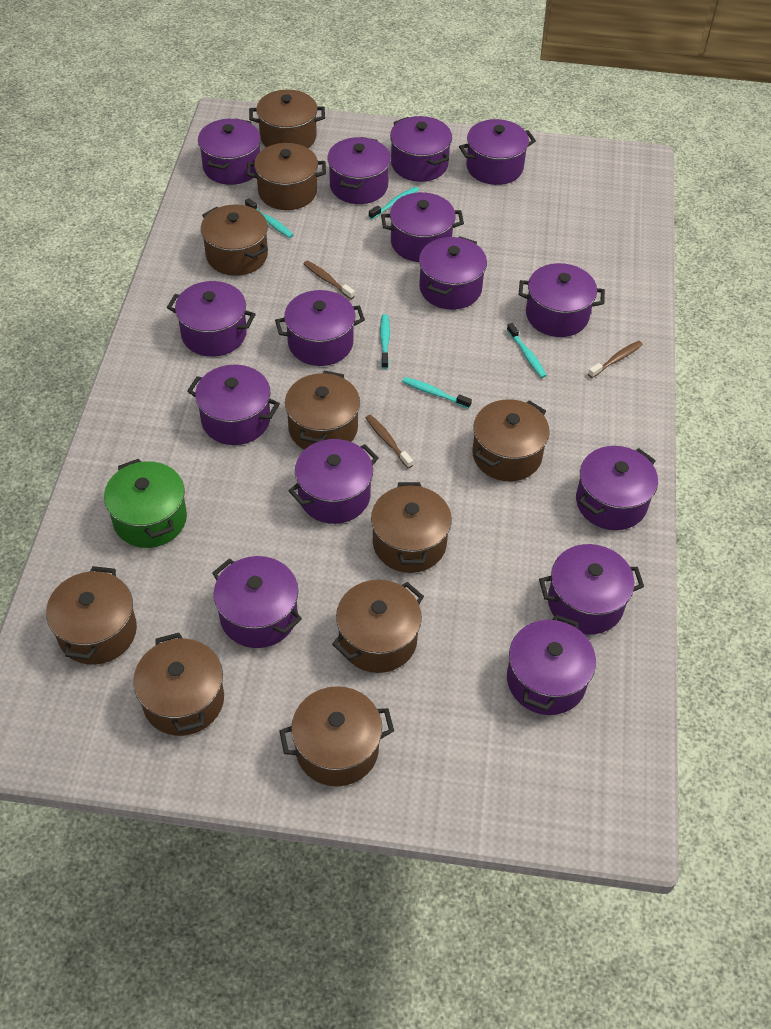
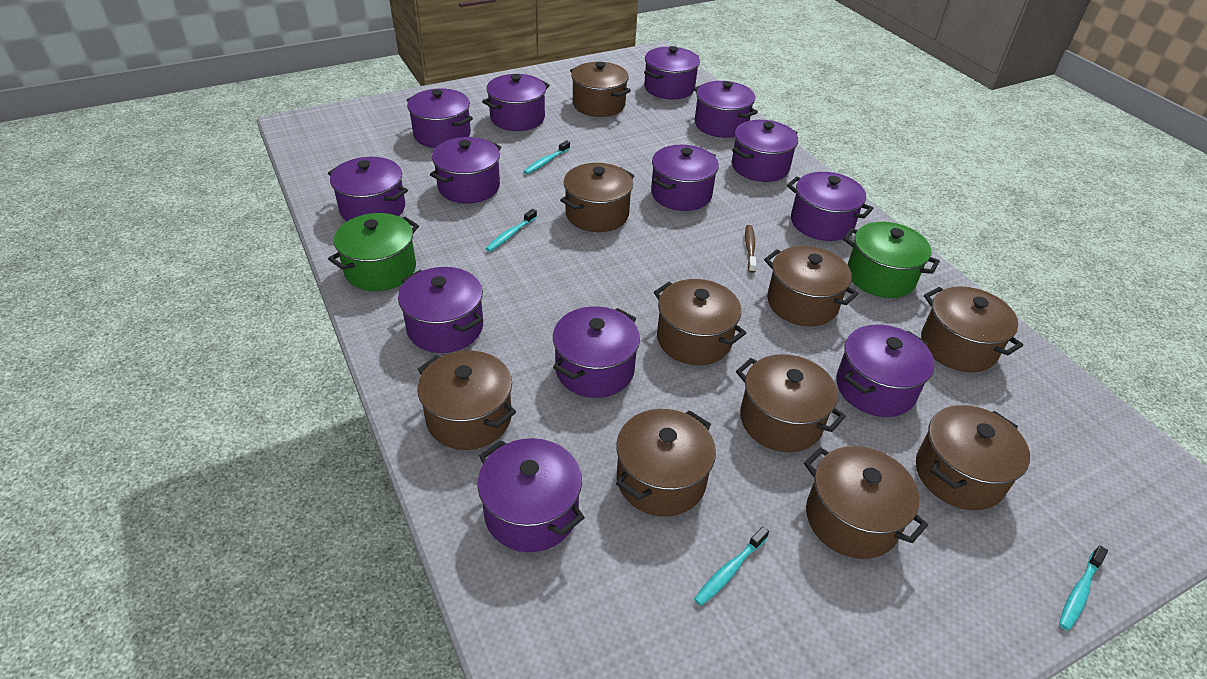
brown toothbrush: [303,261,355,299] [366,415,413,468] [588,341,643,378] = 3 -> [745,225,756,273] = 1
green pot: [104,459,187,548] = 1 -> [328,213,419,291] [843,222,940,298] = 2
purple pot: [167,281,256,357] [187,365,280,445] [198,118,261,185] [212,556,302,648] [275,290,365,366] [289,439,379,524] [327,137,391,204] [381,192,464,262] [390,116,452,182] [419,237,487,310] [459,119,536,185] [507,615,596,715] [519,263,605,337] [539,544,644,635] [576,446,658,530] = 15 -> [328,157,408,221] [398,267,483,353] [407,88,473,148] [430,137,501,204] [477,438,585,552] [482,74,550,131] [553,306,640,398] [644,46,700,99] [651,145,719,211] [694,81,758,138] [732,120,798,182] [787,172,873,241] [836,324,935,417] = 13
turquoise toothbrush: [245,198,293,238] [369,187,419,219] [380,314,390,369] [402,377,472,409] [507,323,547,378] = 5 -> [485,209,537,252] [524,140,570,174] [694,526,769,606] [1059,545,1108,631] = 4

